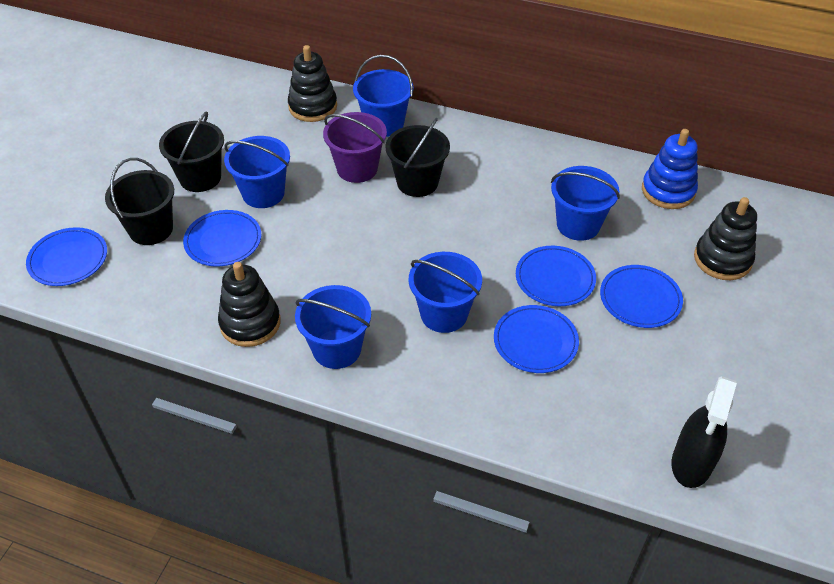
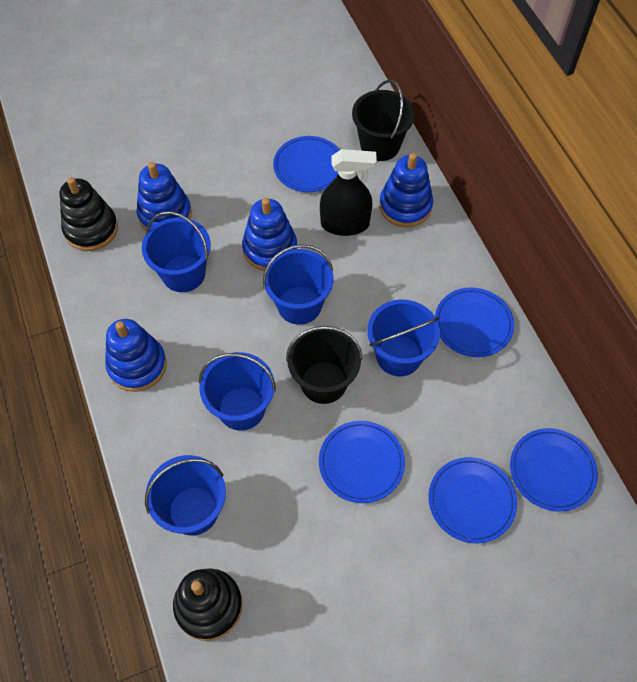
black bucket: [105,158,174,245] [159,111,224,192] [385,118,450,197] = 3 -> [286,326,362,404] [352,80,415,161] = 2
black stacking toy: [218,262,280,347] [288,45,337,122] [694,197,757,280] = 3 -> [60,177,118,251] [173,568,242,641] = 2
blue stacking toy: [642,129,698,209] = 1 -> [105,319,167,392] [137,162,192,230] [242,198,297,271] [379,153,433,228] = 4
purple bucket: [323,112,387,183] = 1 -> none = 0

